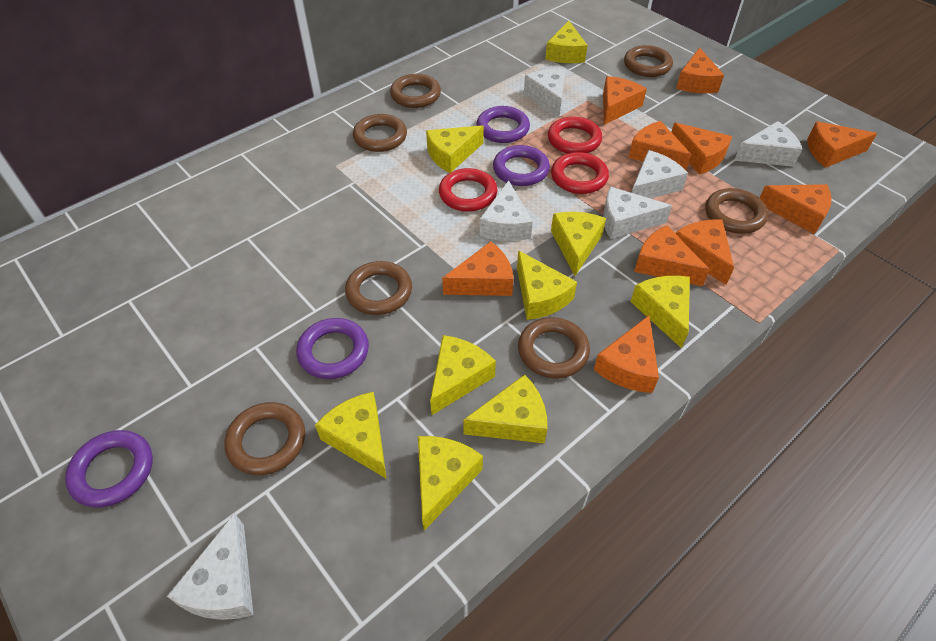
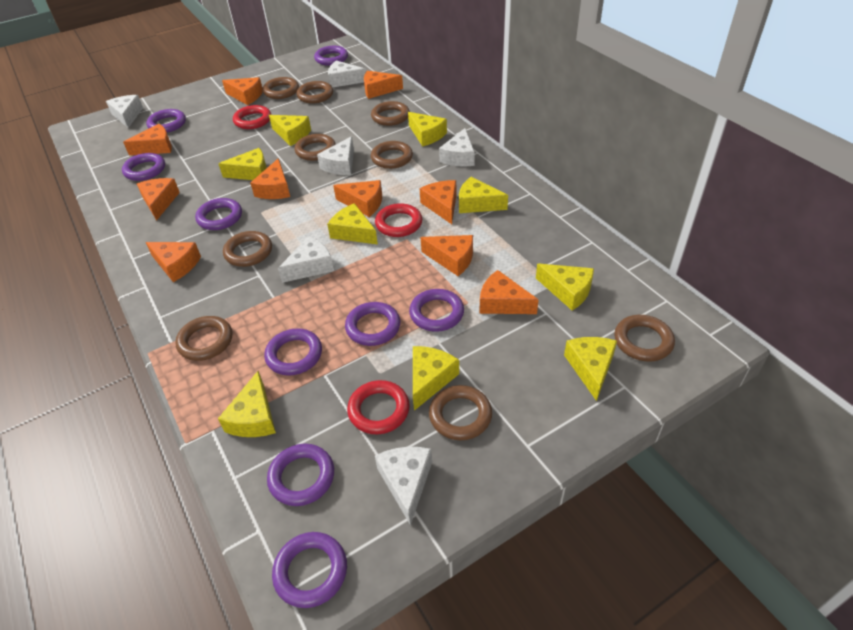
brown ring: [225,402,305,475] [345,261,412,315] [353,114,407,152] [390,74,441,108] [518,317,590,378] [624,45,673,77] [706,188,768,234] = 7 -> [175,316,232,361] [223,231,272,267] [263,77,299,99] [295,134,336,161] [297,81,333,104] [371,101,410,126] [371,141,413,169] [429,385,492,440] [614,315,675,362] = 9
purple ring: [65,430,153,508] [296,318,369,379] [476,106,530,143] [493,145,550,186] = 4 -> [122,153,165,181] [146,109,186,133] [195,198,242,230] [264,328,322,376] [267,444,334,506] [272,532,347,608] [314,46,348,66] [345,302,400,346] [409,289,464,332] = 9

